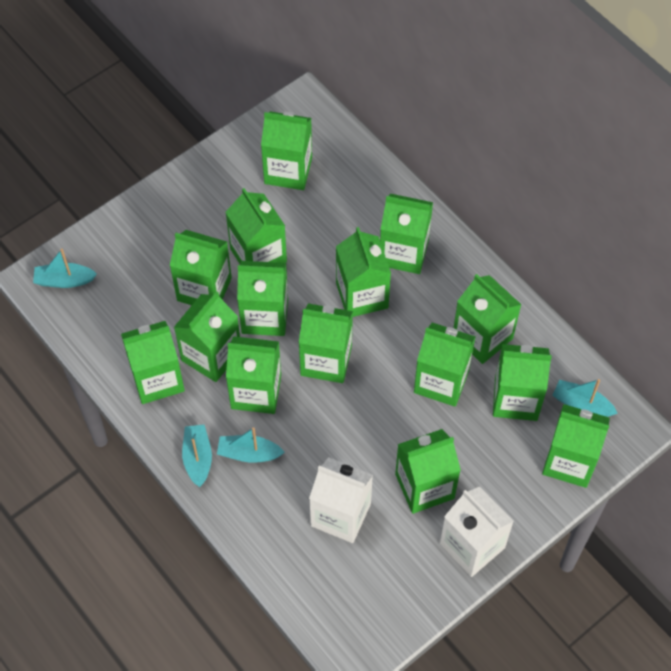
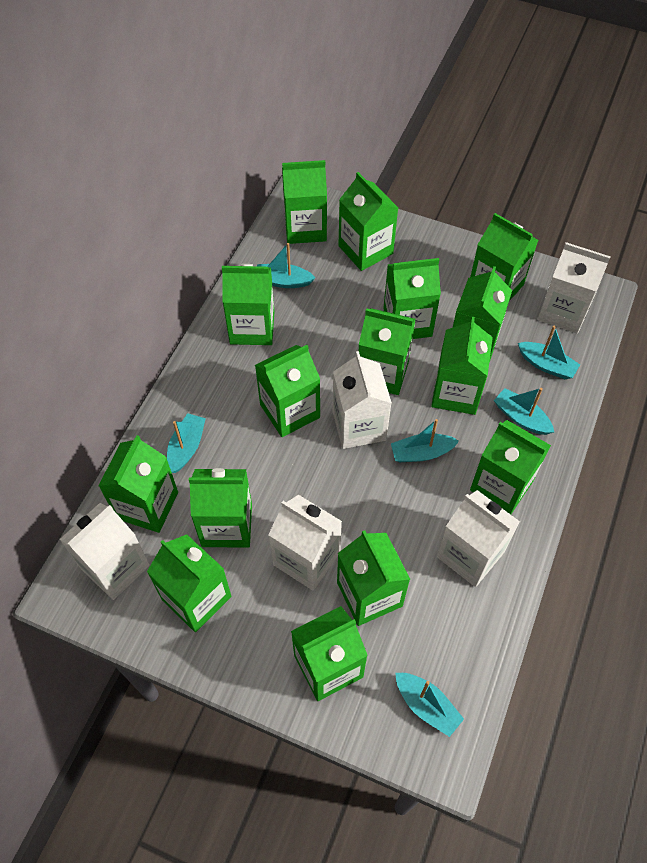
turquoise boat: [33,249,97,288] [182,425,212,487] [217,427,285,463] [553,379,618,417] = 4 -> [167,413,206,473] [257,243,316,288] [391,419,459,462] [395,673,464,737] [494,388,554,435] [518,326,580,379] = 6
white carton: [309,457,373,543] [440,487,514,577] = 2 -> [60,503,150,600] [268,495,342,591] [333,351,392,449] [437,490,520,587] [538,242,611,334] = 5

